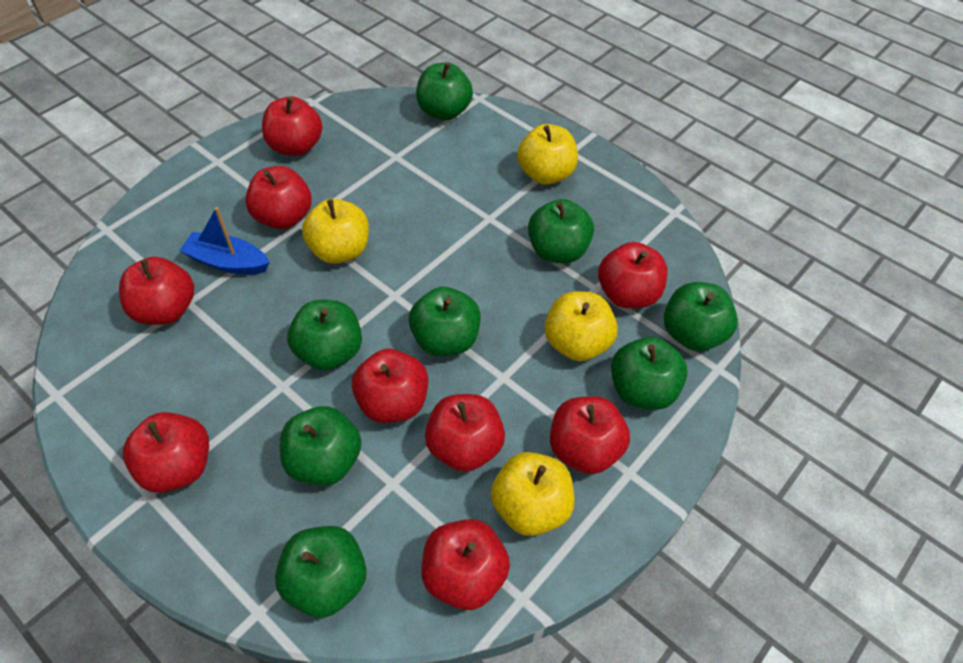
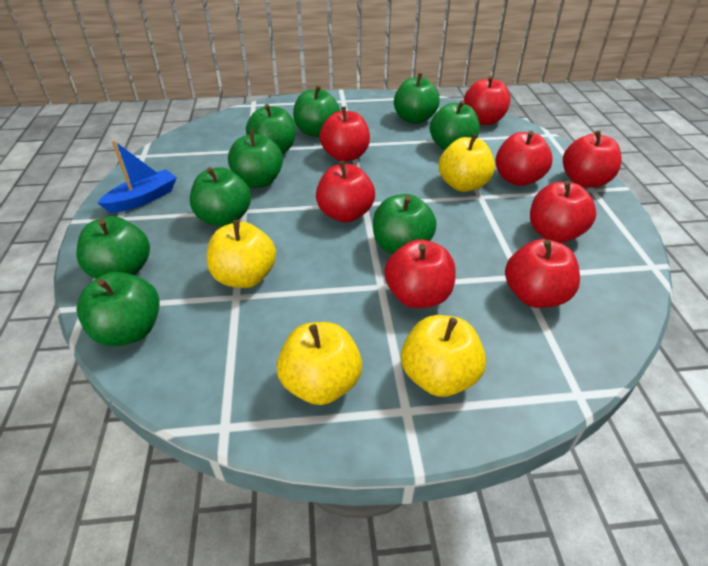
green apple: [275,526,366,618] [280,406,362,486] [287,300,362,371] [409,287,481,356] [416,62,473,120] [528,199,594,263] [611,337,688,410] [664,282,738,351] = 8 -> [76,216,150,279] [76,272,160,346] [190,167,251,226] [228,130,283,188] [246,104,296,154] [293,85,340,137] [373,194,437,254] [394,73,440,124] [430,100,480,151] = 9
red apple: [119,257,194,325] [123,412,209,493] [245,166,312,229] [262,96,322,156] [352,349,428,423] [421,519,510,610] [425,394,505,472] [550,396,630,474] [598,242,668,308] = 9 -> [316,161,375,222] [319,106,370,162] [384,239,456,308] [464,76,510,125] [495,131,553,186] [505,239,580,308] [530,181,596,243] [563,130,622,188] = 8

